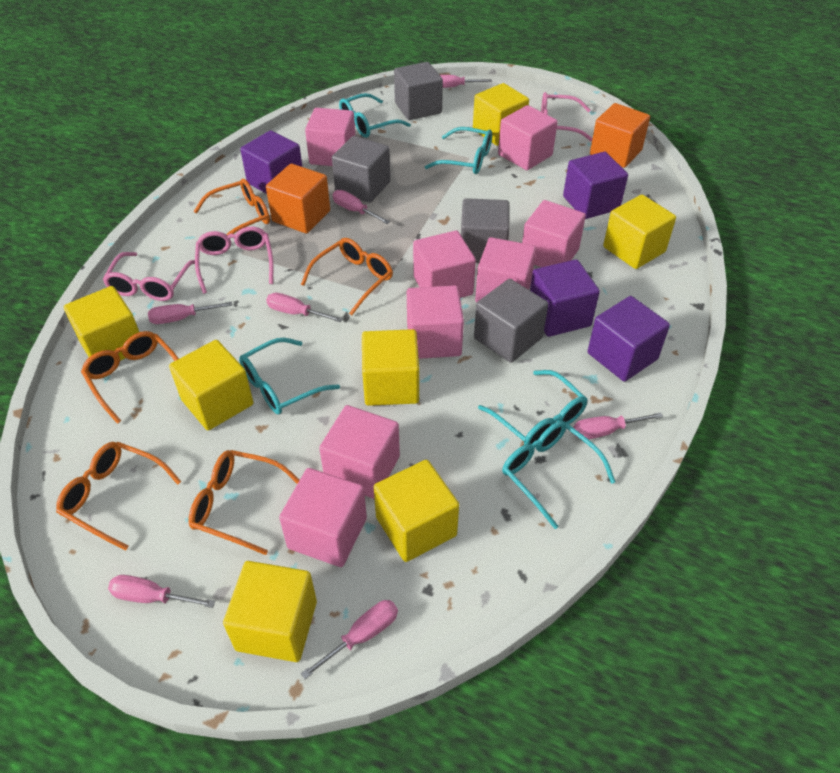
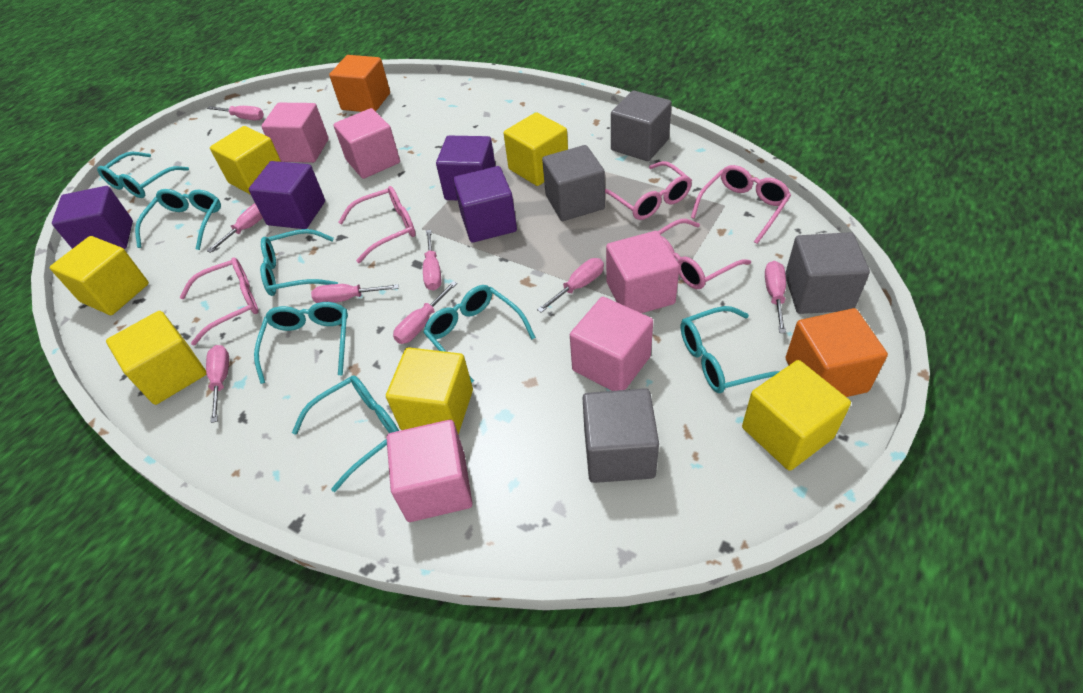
orange glasses: [56,442,181,551] [81,331,179,424] [188,450,299,555] [193,178,270,235] [301,238,393,315] = 5 -> none = 0
pink cube: [279,468,367,567] [305,108,355,166] [319,405,400,499] [407,285,464,359] [413,231,476,298] [475,237,536,303] [498,105,558,170] [522,200,586,267] = 8 -> [261,103,329,163] [333,108,400,179] [386,420,473,522] [570,297,653,391] [606,231,680,313] = 5
pink glasses: [102,252,195,301] [195,227,273,294] [541,92,593,141] = 3 -> [180,258,259,346] [338,186,416,263] [605,161,692,220] [658,219,751,289] [691,165,791,244] = 5
pink screwdriver: [108,575,215,608] [148,302,232,324] [266,293,343,322] [301,600,398,679] [332,190,390,224] [440,75,492,88] [573,412,663,439] = 7 -> [206,345,229,423] [207,106,264,120] [207,203,263,253] [311,284,399,303] [393,281,457,344] [423,230,442,291] [537,258,604,313] [765,261,786,333] = 8
turquoise glasses: [239,338,340,415] [339,93,411,138] [425,127,492,174] [478,370,588,445] [502,421,615,529] = 5 -> [97,152,189,198] [135,189,221,250] [254,302,348,384] [260,229,338,296] [292,375,399,492] [423,285,536,383] [681,306,780,393] = 7
yellow cube: [64,286,139,361] [169,340,254,430] [223,561,317,662] [362,329,419,406] [374,460,459,562] [473,83,529,146] [603,195,676,269] = 7 -> [50,236,149,315] [106,311,206,405] [210,126,281,195] [386,347,473,435] [503,112,568,186] [742,360,851,471] = 6

